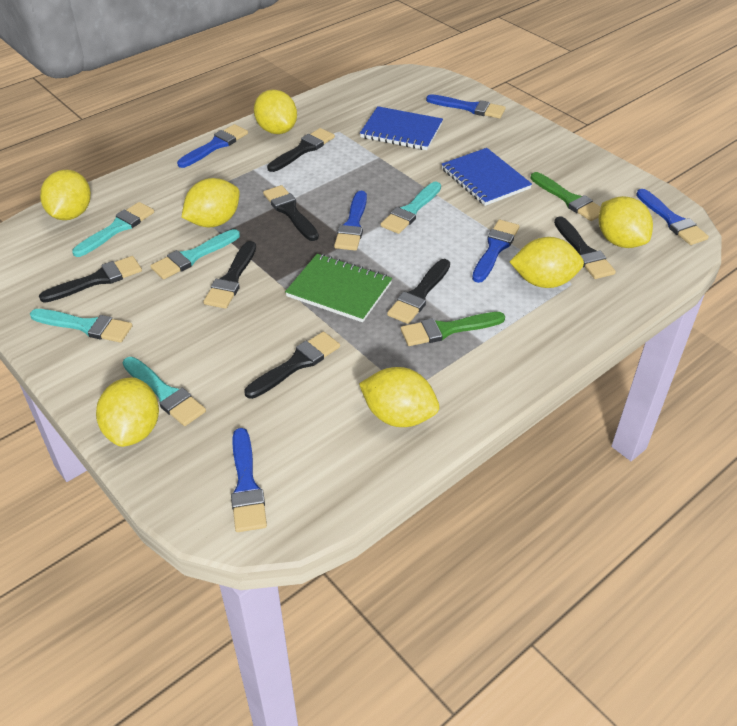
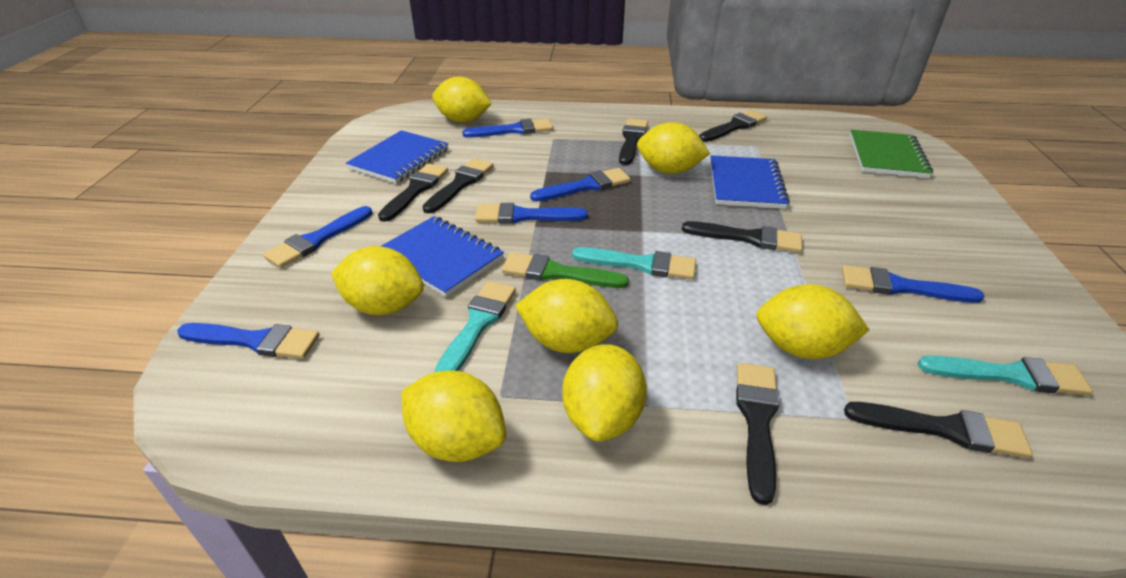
blue notebook: [360,106,443,150] [441,148,532,206] = 2 -> [346,130,449,183] [381,216,504,297] [710,156,790,209] = 3
green brush: [401,312,505,346] [530,172,601,221] = 2 -> [501,252,629,288] = 1
turquoise brush: [30,309,132,343] [72,202,154,257] [123,357,206,426] [150,229,240,279] [381,182,441,234] = 5 -> [434,281,516,372] [572,247,696,280] [918,356,1093,395] = 3

